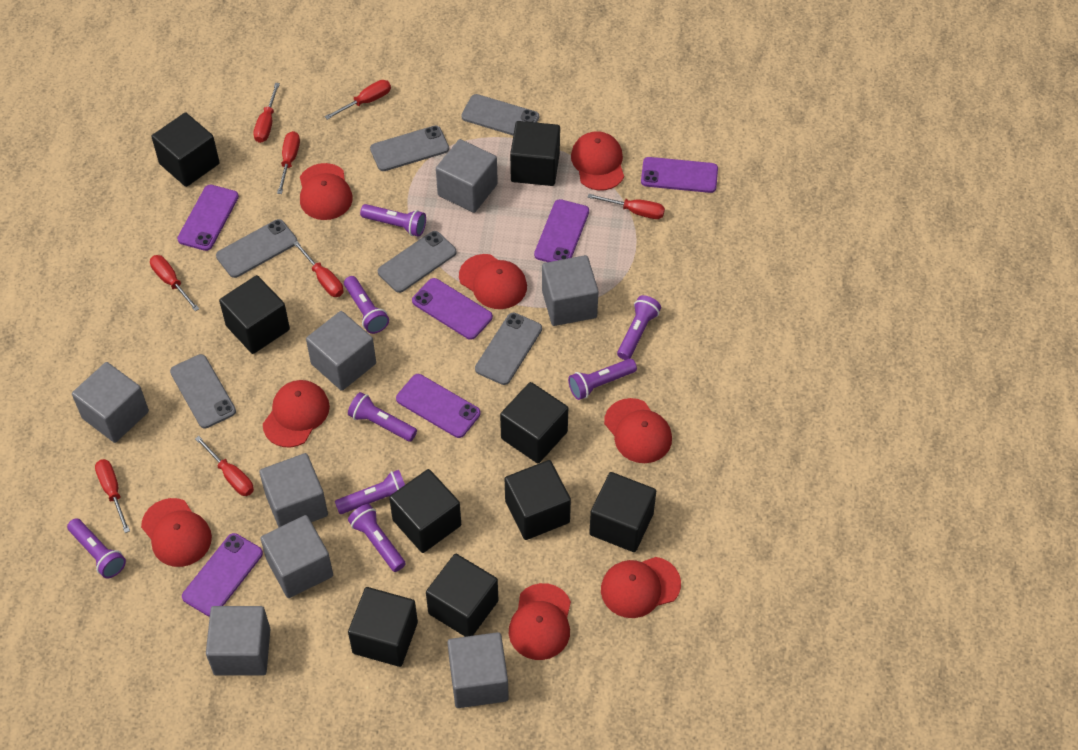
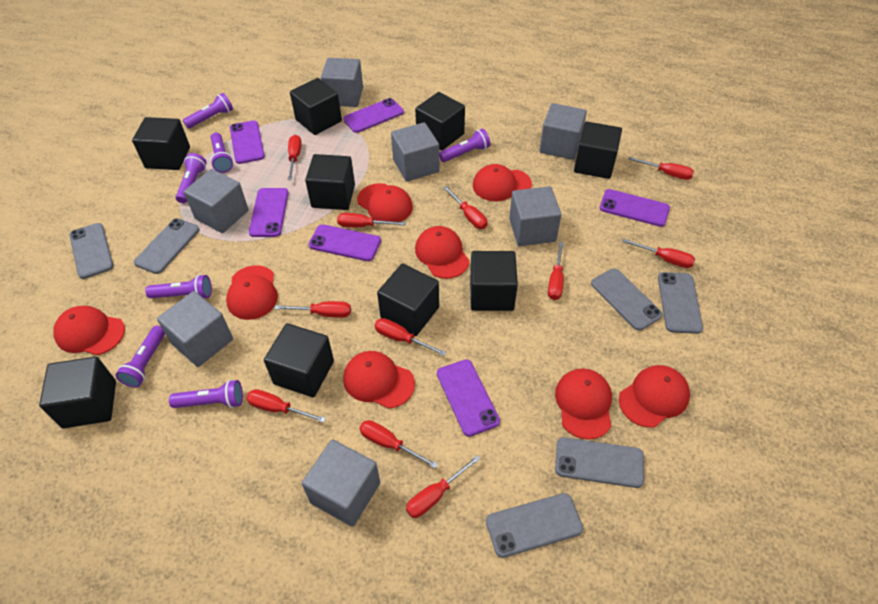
grey cube: [72,362,149,443] [206,606,270,676] [259,453,328,528] [260,515,333,598] [306,311,376,391] [436,139,498,213] [447,632,509,708] [542,255,599,326] = 8 -> [157,291,233,367] [184,169,249,233] [302,439,380,527] [321,58,363,107] [391,122,439,182] [509,186,561,246] [539,103,587,160] = 7
purple flashlight: [67,518,126,579] [335,470,405,514] [344,276,389,334] [348,392,417,441] [348,504,405,572] [360,204,426,237] [568,359,637,400] [617,295,661,360] = 8 -> [115,326,165,388] [145,275,212,298] [169,380,243,408] [176,153,207,203] [183,93,233,129] [211,133,233,173] [439,129,490,162] = 7
red screwdriver: [95,459,130,533] [150,255,199,311] [195,436,254,496] [253,83,280,143] [277,131,300,194] [293,241,343,297] [325,80,391,120] [587,194,665,219] = 8 -> [246,389,326,423] [275,301,351,318] [288,135,302,180] [337,213,406,228] [359,420,438,468] [375,318,446,356] [406,455,481,518] [443,186,488,229] [548,242,564,300] [622,239,695,268] [628,157,694,180] = 11

